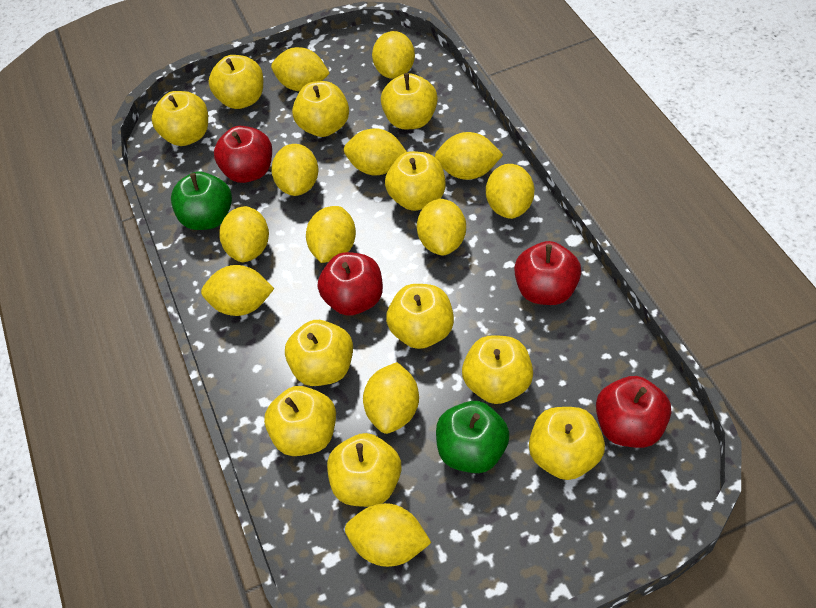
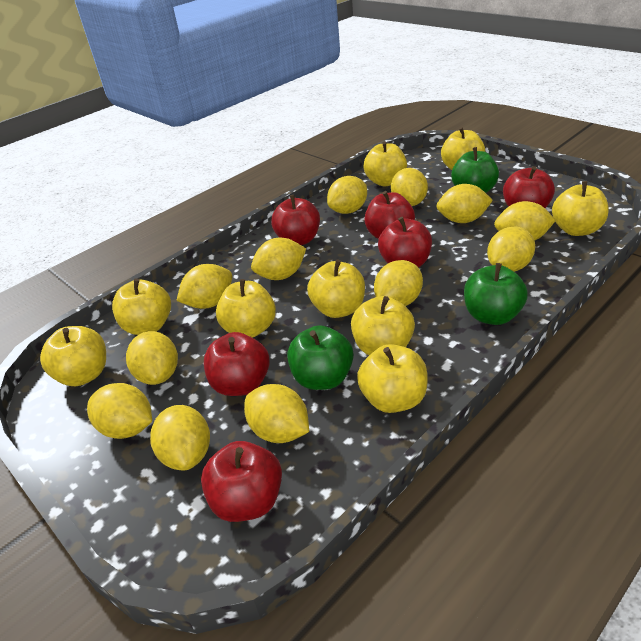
green apple: [171,172,232,230] [436,401,510,473] = 2 -> [287,325,354,390] [451,147,499,193] [464,263,528,325] = 3
red apple: [214,126,272,183] [318,252,383,316] [514,241,581,305] [596,376,671,448] = 4 -> [201,441,282,522] [204,332,270,396] [271,195,320,245] [365,191,415,239] [378,217,432,268] [503,166,555,208] = 6
yellow apple: [152,91,208,146] [209,55,263,109] [264,386,336,456] [285,320,353,386] [292,81,349,137] [327,433,402,507] [381,73,438,129] [385,151,445,211] [386,284,454,349] [462,335,533,404] [529,407,605,480] = 11 -> [40,326,106,386] [112,278,171,335] [216,279,276,338] [307,259,365,318] [351,296,415,355] [357,344,428,413] [363,141,407,186] [441,127,485,170] [552,181,609,236] = 9

